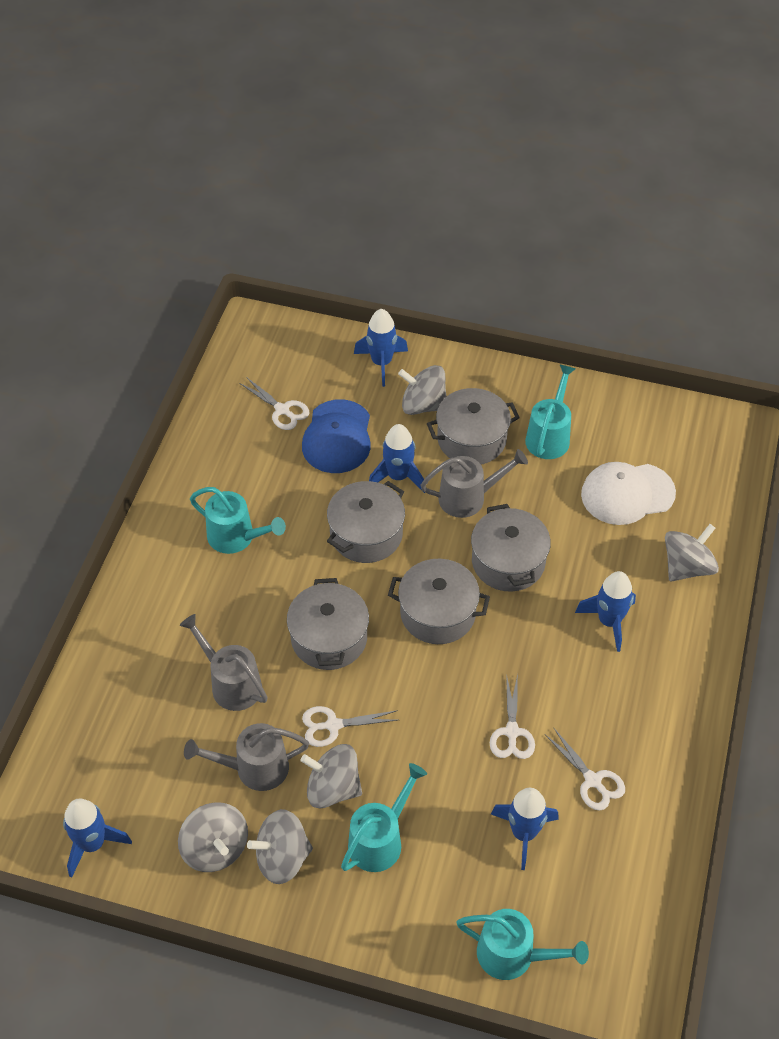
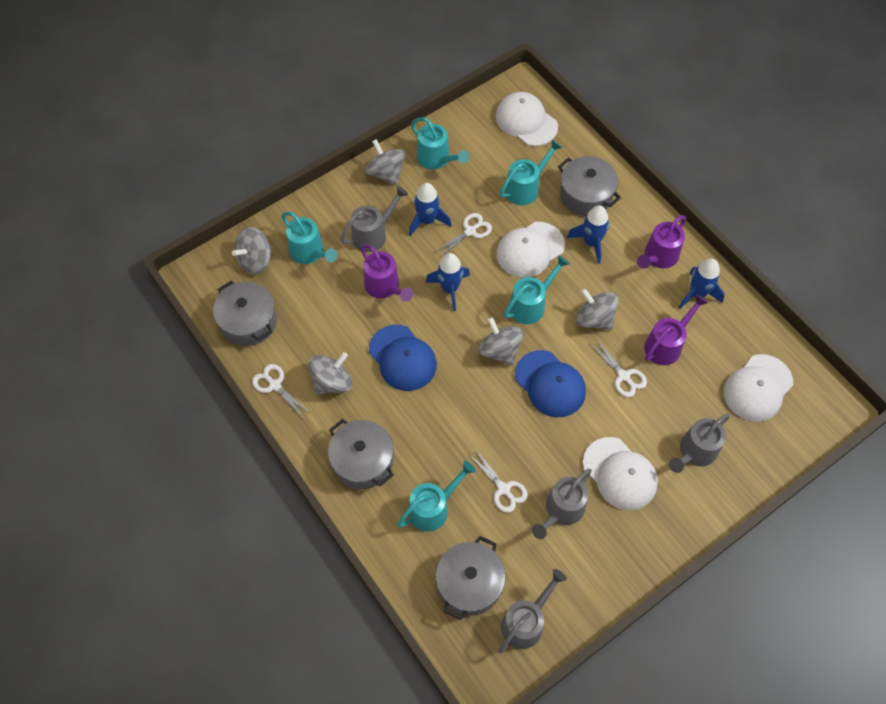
blue cap: [302,399,371,473] = 1 -> [369,325,437,391] [515,350,586,417] = 2
blue rocket: [63,798,132,877] [354,309,408,387] [369,424,425,493] [491,788,559,870] [575,571,636,652] = 5 -> [409,183,452,236] [425,253,470,311] [567,205,610,264] [679,259,725,309] = 4
grey pot: [287,578,369,670] [327,481,405,563] [388,559,490,644] [427,388,520,465] [471,504,551,592] = 5 -> [213,281,277,346] [328,419,394,489] [436,536,505,620] [558,156,621,216] = 4
grey watering can: [180,614,268,711] [184,723,309,791] [421,449,528,518] = 3 -> [340,186,408,252] [498,569,567,654] [532,469,592,539] [669,413,730,473] = 4
purple watering can: none = 0 -> [361,244,413,302] [637,215,686,269] [644,294,708,365] = 3
turquoise watering can: [190,487,286,554] [341,763,427,872] [456,909,589,980] [525,364,576,459] = 4 -> [281,212,338,264] [397,461,476,531] [411,117,469,169] [499,140,562,205] [504,255,570,324] = 5
white cap: [581,462,676,525] = 1 -> [495,92,558,146] [497,222,565,278] [583,437,658,510] [724,354,793,422] = 4

